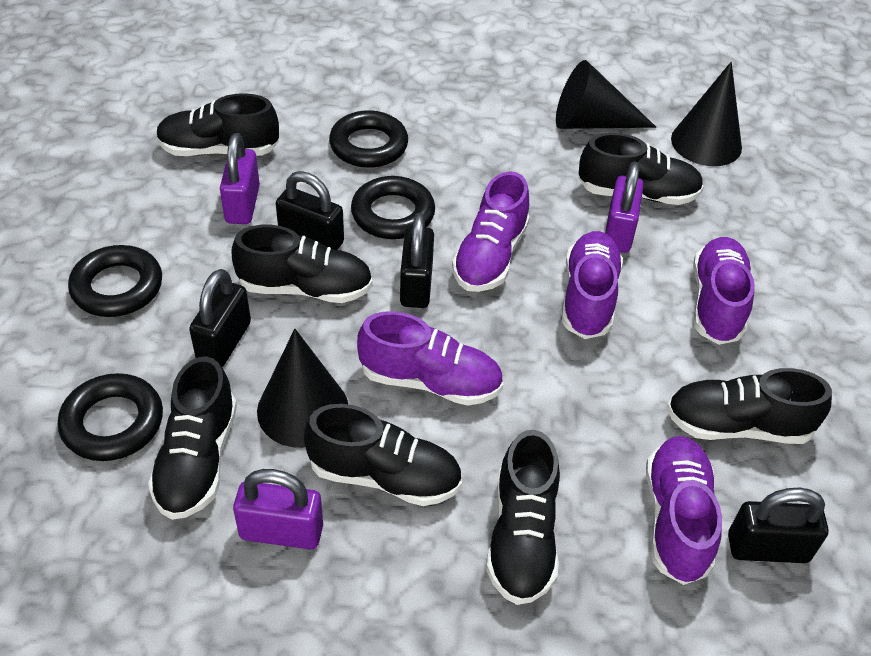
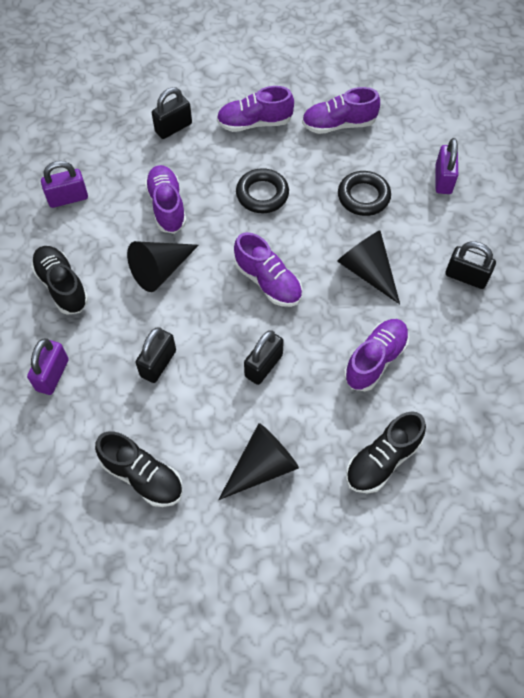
black ring: [58,373,163,461] [68,245,162,317] [329,110,408,168] [351,176,435,239] = 4 -> [236,168,289,213] [338,171,391,216] = 2
black shoe: [148,356,237,520] [156,93,279,156] [231,225,373,303] [304,404,462,506] [486,430,560,605] [578,133,704,205] [666,368,832,444] = 7 -> [31,246,89,315] [95,431,183,507] [346,411,426,493] = 3

